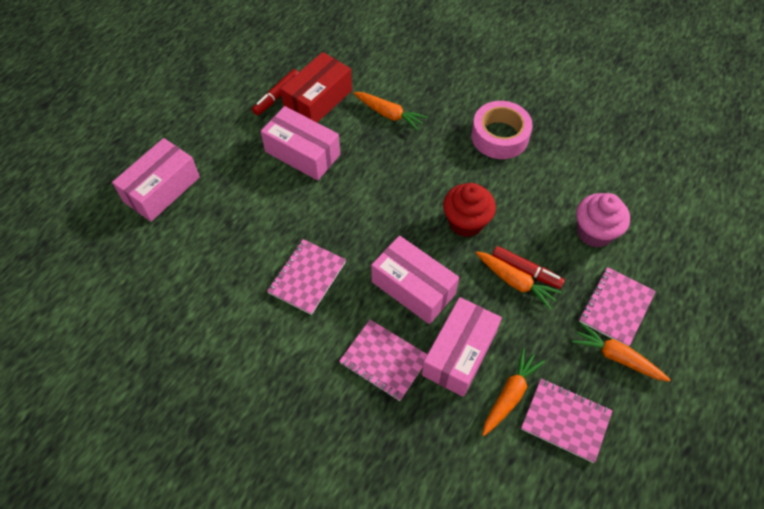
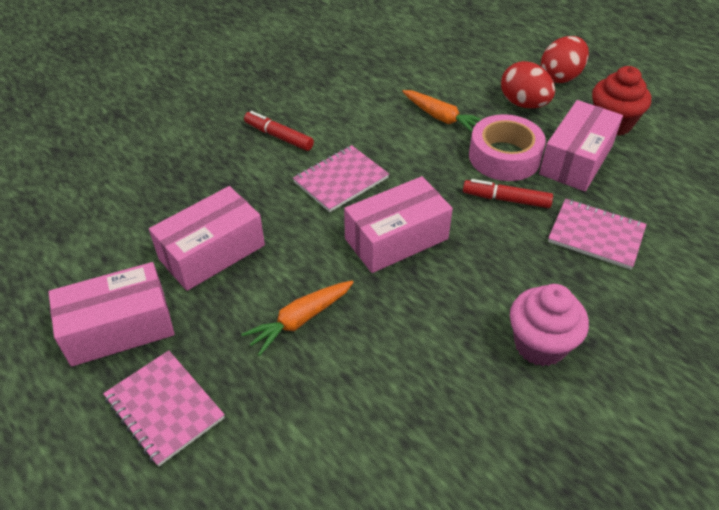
orange carrot: [354,92,427,131] [476,251,562,309] [482,348,545,436] [572,323,670,382] = 4 -> [241,281,354,356] [402,90,482,132] = 2
pink notebook: [267,239,346,315] [339,320,427,401] [521,379,612,463] [579,267,656,346] = 4 -> [103,350,225,467] [293,145,389,212] [548,199,647,270] = 3
red box: [280,52,352,122] = 1 -> none = 0
red egg: none = 0 -> [501,61,555,108] [541,36,589,83] = 2

